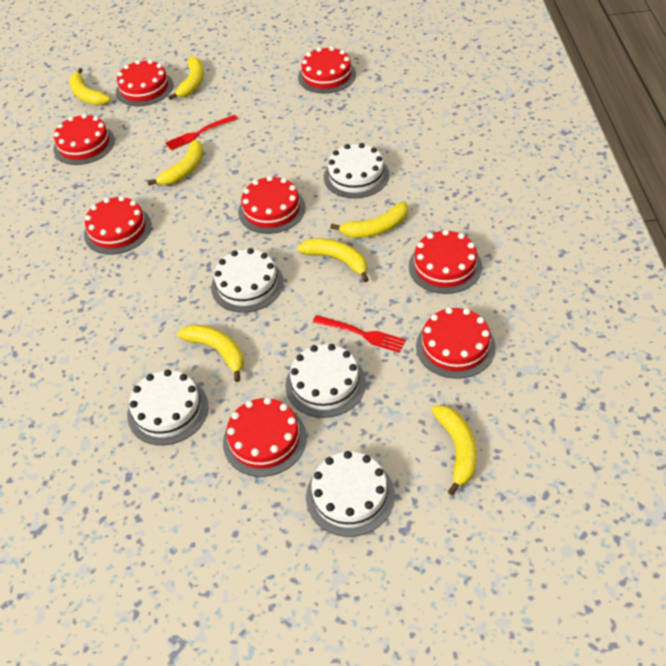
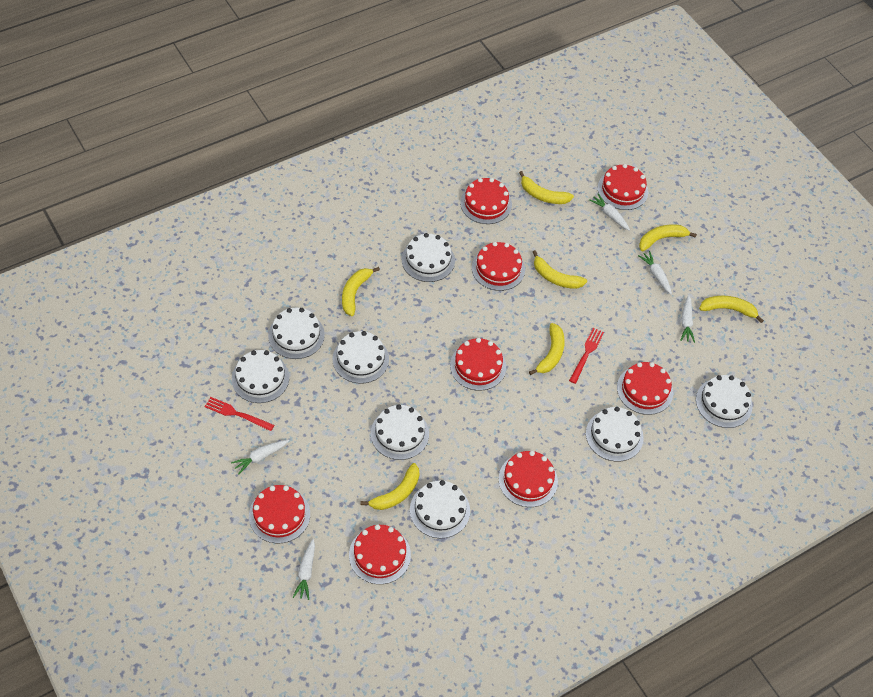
white cake: [127,370,208,445] [211,248,284,313] [286,344,366,418] [306,451,395,537] [324,143,389,198] = 5 -> [232,350,289,403] [268,308,325,359] [333,331,389,384] [371,405,429,460] [402,233,455,282] [410,480,470,538] [586,407,644,462] [696,375,753,428] = 8
white carrot: none = 0 -> [231,440,289,474] [293,539,315,600] [589,194,630,231] [638,251,672,295] [680,295,695,343] = 5

